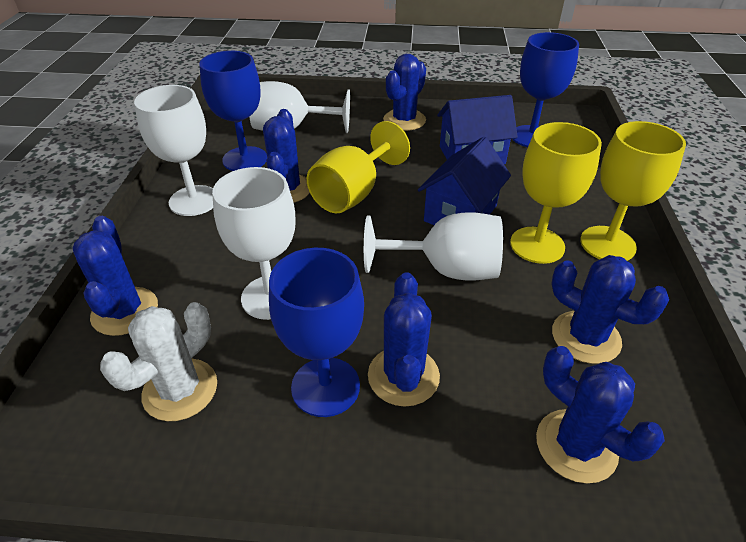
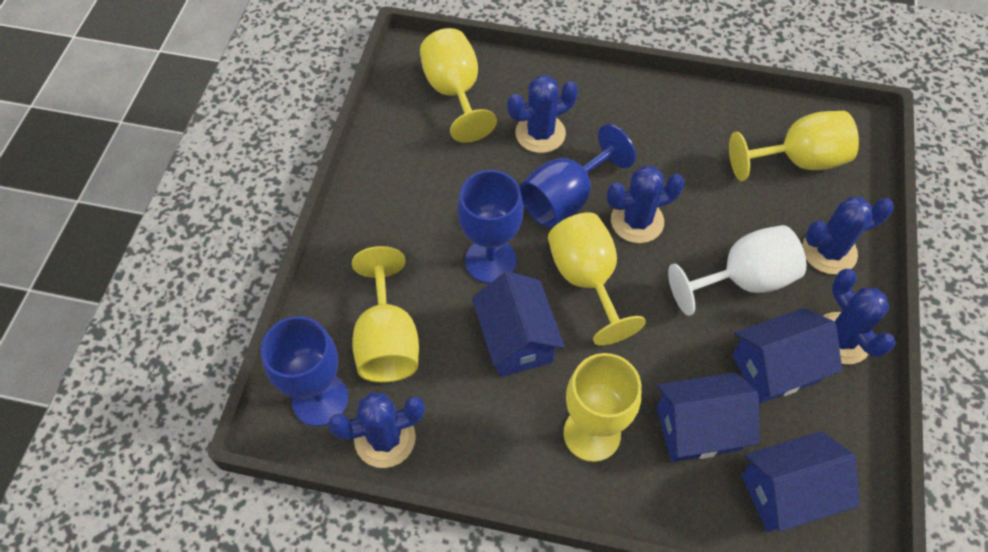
blue cactus: [73,216,158,336] [263,109,310,202] [368,273,440,407] [383,54,426,131] [536,346,665,484] [551,255,669,364] = 6 -> [328,392,425,468] [508,75,578,153] [607,165,685,243] [802,197,894,275] [823,269,896,364] = 5
blue house: [418,137,511,225] [437,95,518,164] = 2 -> [472,271,565,377] [657,372,760,462] [732,308,842,404] [741,431,860,532] = 4
white cactus: [100,302,217,421] = 1 -> none = 0
white goblet: [134,85,213,216] [212,167,296,320] [249,81,350,133] [364,212,503,281] = 4 -> [668,225,806,316] = 1
yellow goblet: [307,121,410,213] [510,122,602,264] [580,121,686,261] = 3 -> [352,246,419,383] [420,28,497,143] [548,212,646,345] [564,353,641,462] [729,111,859,181] = 5

